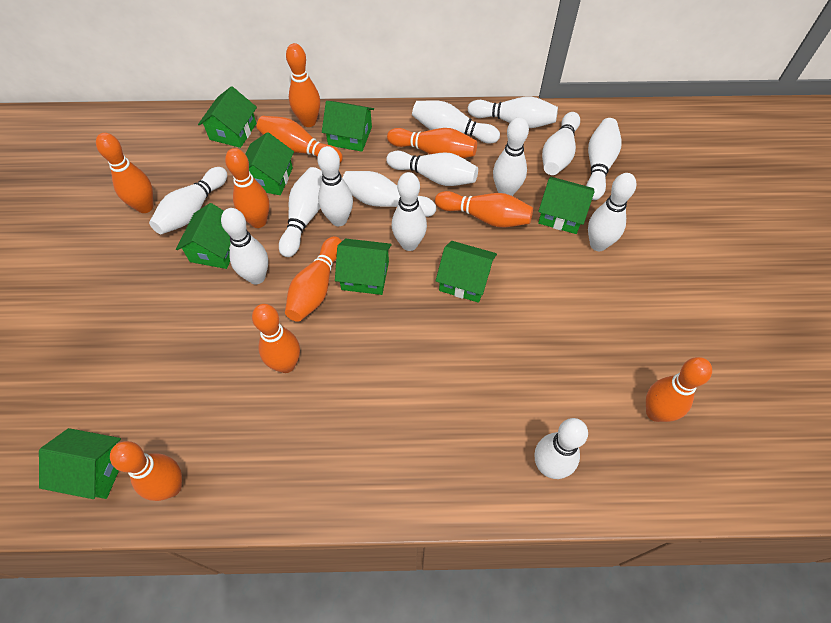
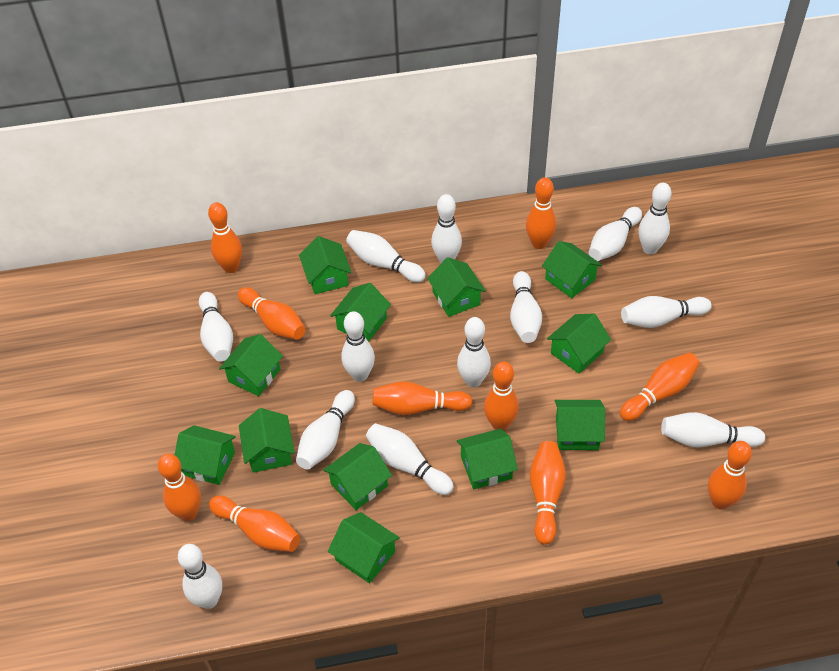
green house: [39,428,121,499] [176,203,231,269] [198,86,257,148] [246,132,294,195] [322,101,374,152] [335,239,392,295] [436,241,497,303] [538,177,595,234] = 8 -> [175,425,236,485] [219,334,283,396] [239,408,295,473] [299,236,352,294] [323,443,392,510] [328,512,400,583] [330,283,391,342] [427,257,486,317] [457,429,518,489] [542,241,602,298] [547,313,611,374] [555,400,605,450] = 12
white bowling pin: [149,167,227,234] [221,208,268,284] [279,167,323,257] [317,146,353,226] [343,171,436,217] [386,151,478,186] [392,172,427,251] [412,100,500,143] [468,97,558,128] [493,117,529,196] [535,418,588,479] [542,112,580,175] [586,118,621,200] [588,173,636,251] = 14 -> [178,544,222,609] [199,292,233,361] [296,390,355,469] [341,311,375,382] [346,230,426,283] [366,423,454,495] [431,194,462,263] [457,317,491,388] [510,271,542,343] [589,207,642,261] [621,296,712,328] [639,183,671,254] [661,412,765,447] = 13

